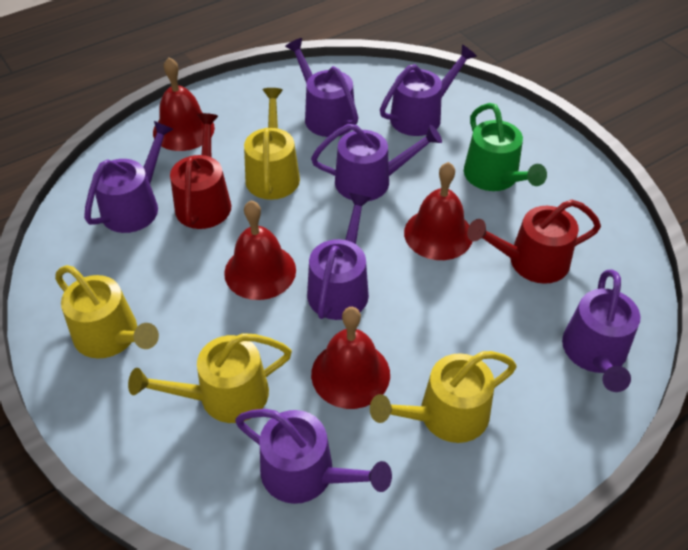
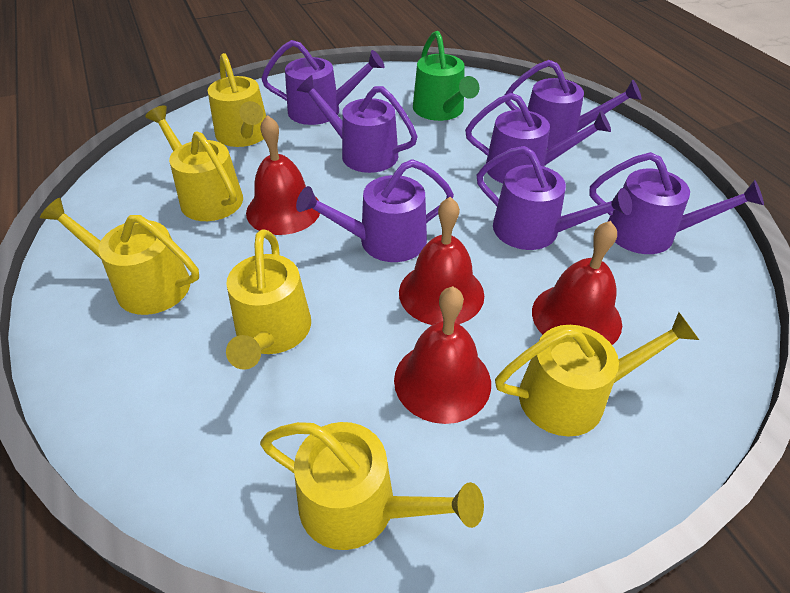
red watering can: [170,113,231,229] [467,200,601,284] = 2 -> none = 0
yellow watering can: [55,265,159,359] [128,333,292,423] [244,88,300,200] [370,351,517,443] = 4 -> [40,198,199,315] [145,106,243,221] [208,53,266,147] [226,229,311,370] [260,422,484,550] [495,312,699,437] = 6

